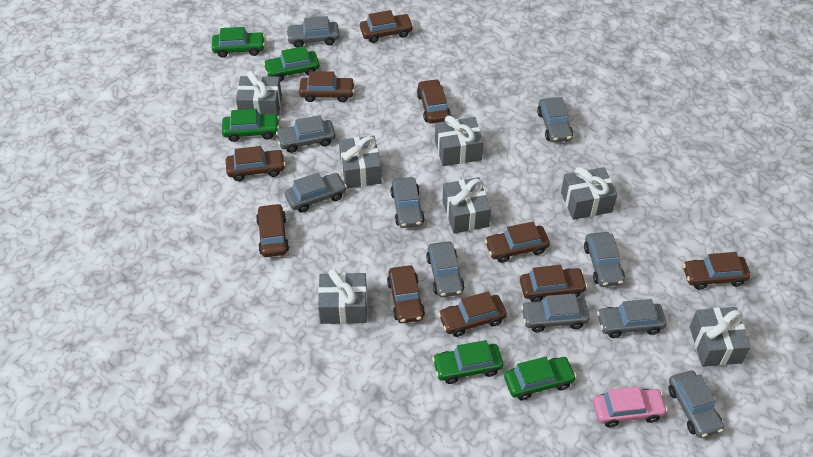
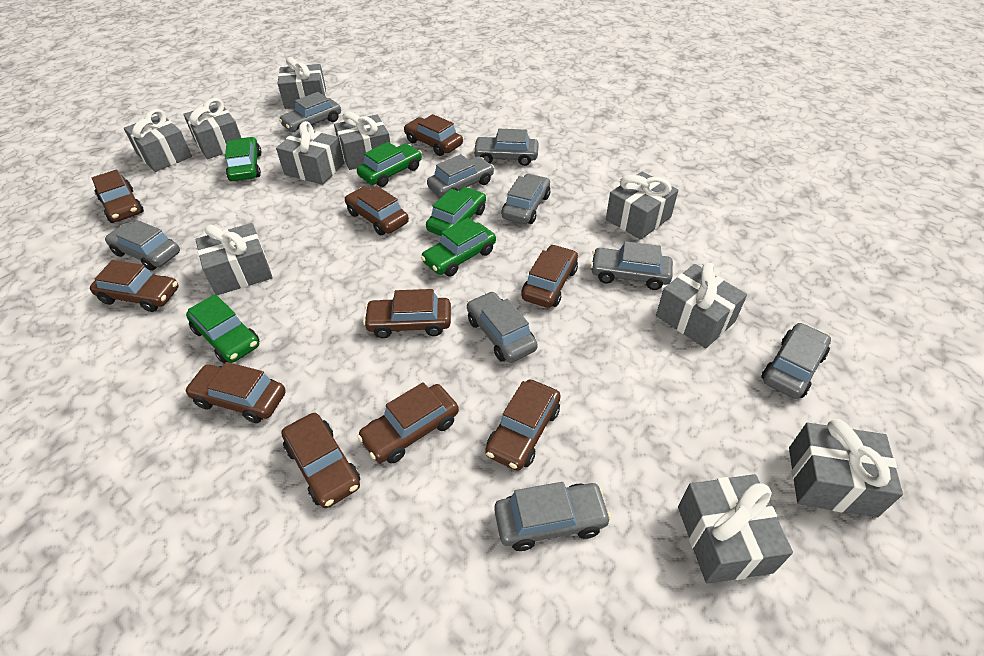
grey car: [276,115,335,153] [285,172,347,213] [286,16,339,47] [390,177,425,228] [426,241,464,297] [521,294,590,332] [537,97,573,142] [584,232,625,287] [597,299,666,338] [668,371,724,438] = 10 -> [105,220,180,271] [279,92,341,132] [427,154,494,197] [467,291,538,363] [473,129,539,166] [494,482,611,551] [502,174,550,224] [590,241,673,290] [761,323,831,399] = 9
grey gift: [236,71,282,116] [318,269,367,324] [339,136,382,188] [435,116,484,166] [442,177,491,234] [561,167,617,220] [690,307,751,367] = 7 -> [124,109,192,172] [183,98,241,159] [195,223,273,295] [276,121,344,185] [278,57,326,109] [334,111,390,170] [606,171,678,240] [656,263,747,348] [678,474,793,584] [789,419,903,518] = 10
pink car: [593,386,668,428] = 1 -> none = 0

